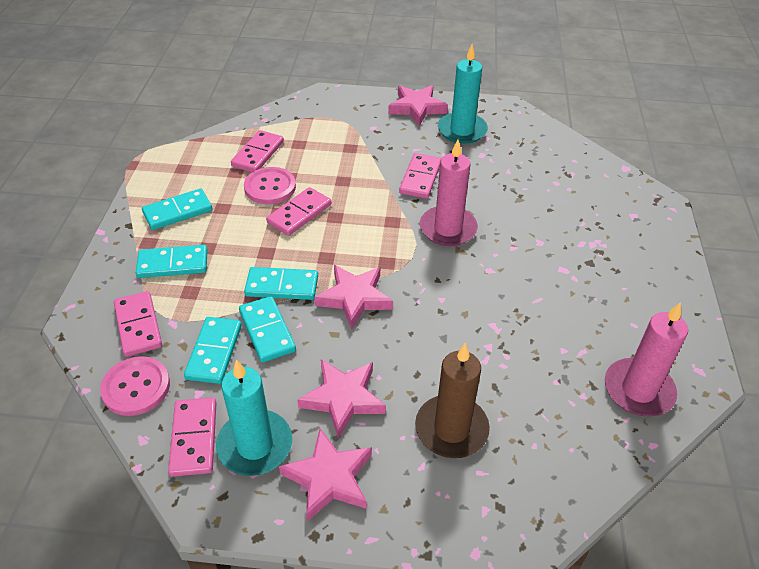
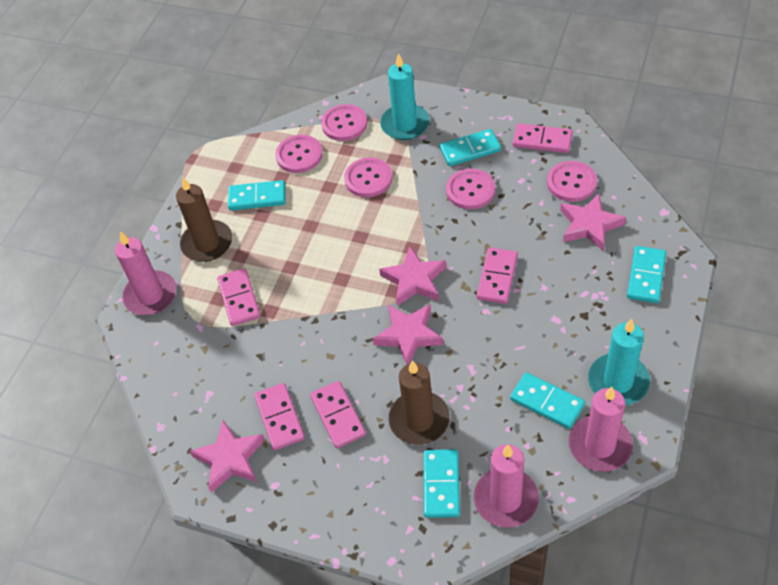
brown candle: [415,343,490,458] = 1 -> [176,177,232,262] [389,360,450,445] = 2
pink button: [100,356,170,416] [244,167,296,204] = 2 -> [275,135,323,173] [321,104,367,141] [344,158,392,197] [446,169,495,209] [547,161,597,202] = 5
pink candle: [420,140,478,246] [605,302,688,416] = 2 -> [115,231,177,315] [474,444,539,528] [569,387,633,472] = 3

